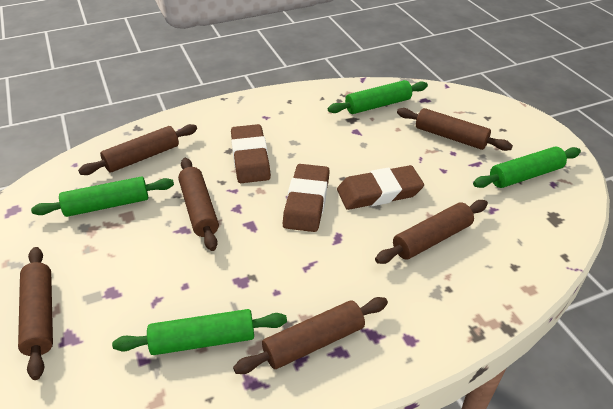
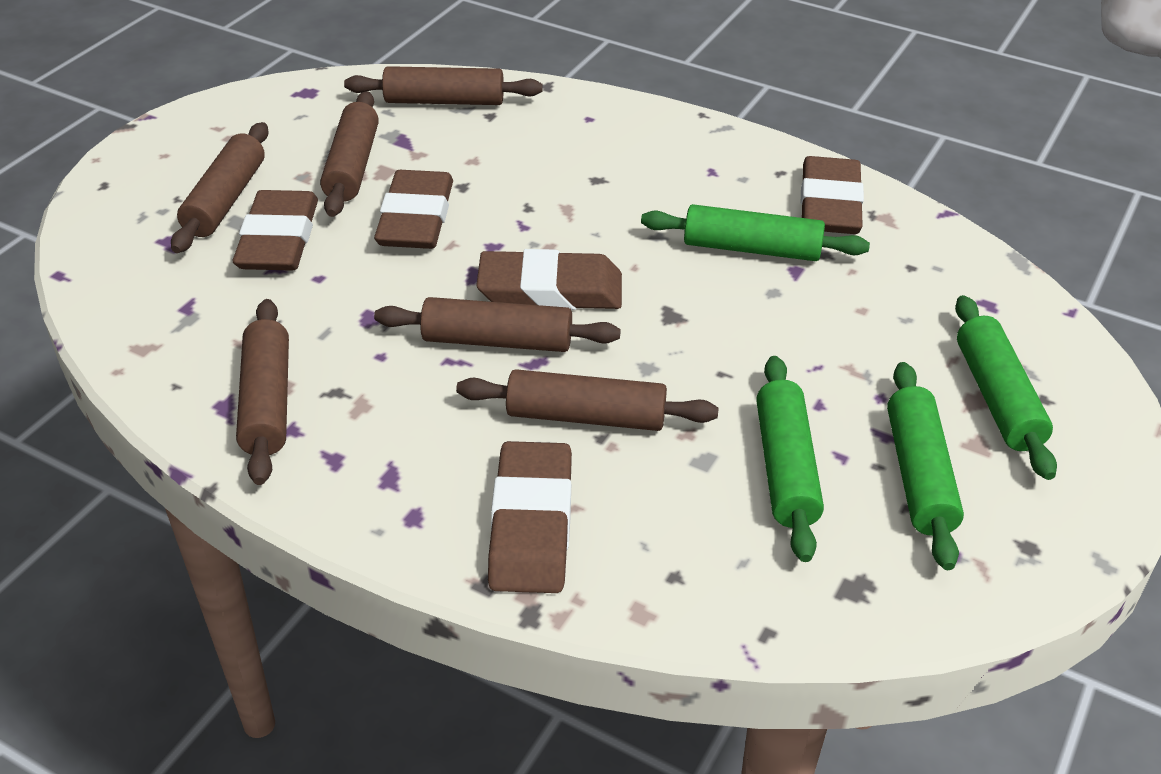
brown eraser: [231,124,271,183] [283,164,330,232] [337,165,424,210] = 3 -> [233,190,318,271] [374,170,453,249] [476,249,622,310] [488,441,572,593] [801,156,864,234] = 5

